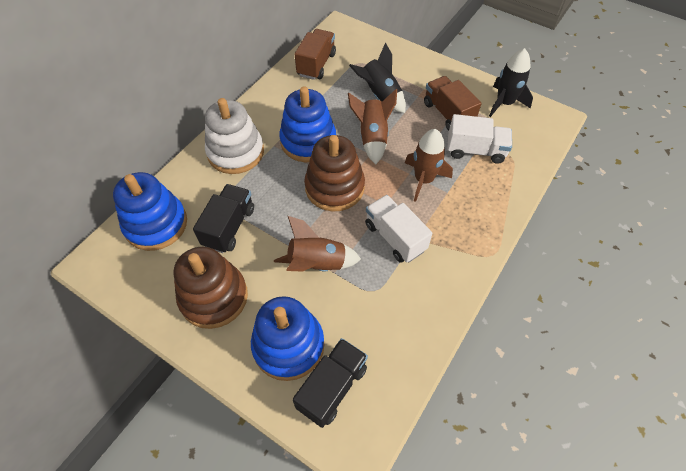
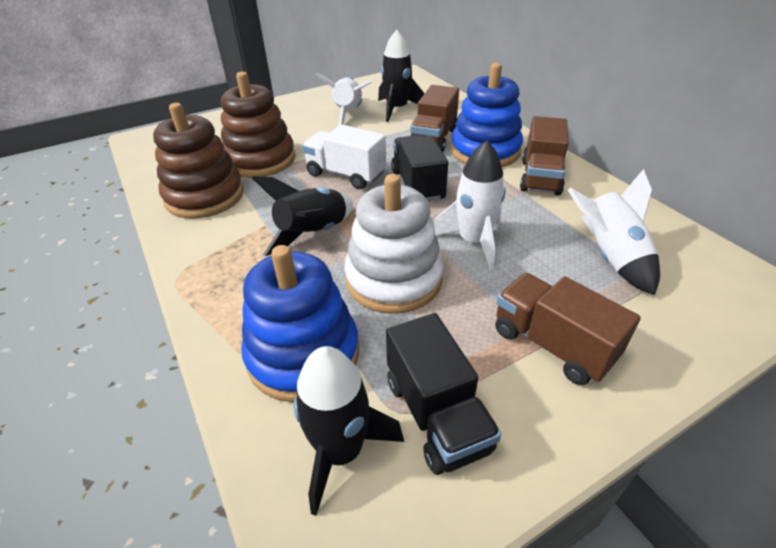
black rocket: [349,42,406,113] [489,48,533,117] = 2 -> [252,176,353,256] [294,346,404,516] [378,30,424,122] = 3
blue stacking toy: [113,172,187,251] [251,296,324,381] [279,87,336,162] = 3 -> [241,245,359,402] [451,63,523,167] = 2
brown rocket: [274,216,361,272] [348,89,397,164] [405,129,453,202] = 3 -> none = 0
brown truck: [295,29,336,80] [424,76,482,130] = 2 -> [410,85,459,152] [495,273,641,385] [520,116,569,195] = 3
white rocket: none = 0 -> [315,73,372,126] [434,140,505,269] [568,169,660,295] = 3
white truck: [365,195,432,263] [447,114,512,164] = 2 -> [302,124,386,189] = 1

